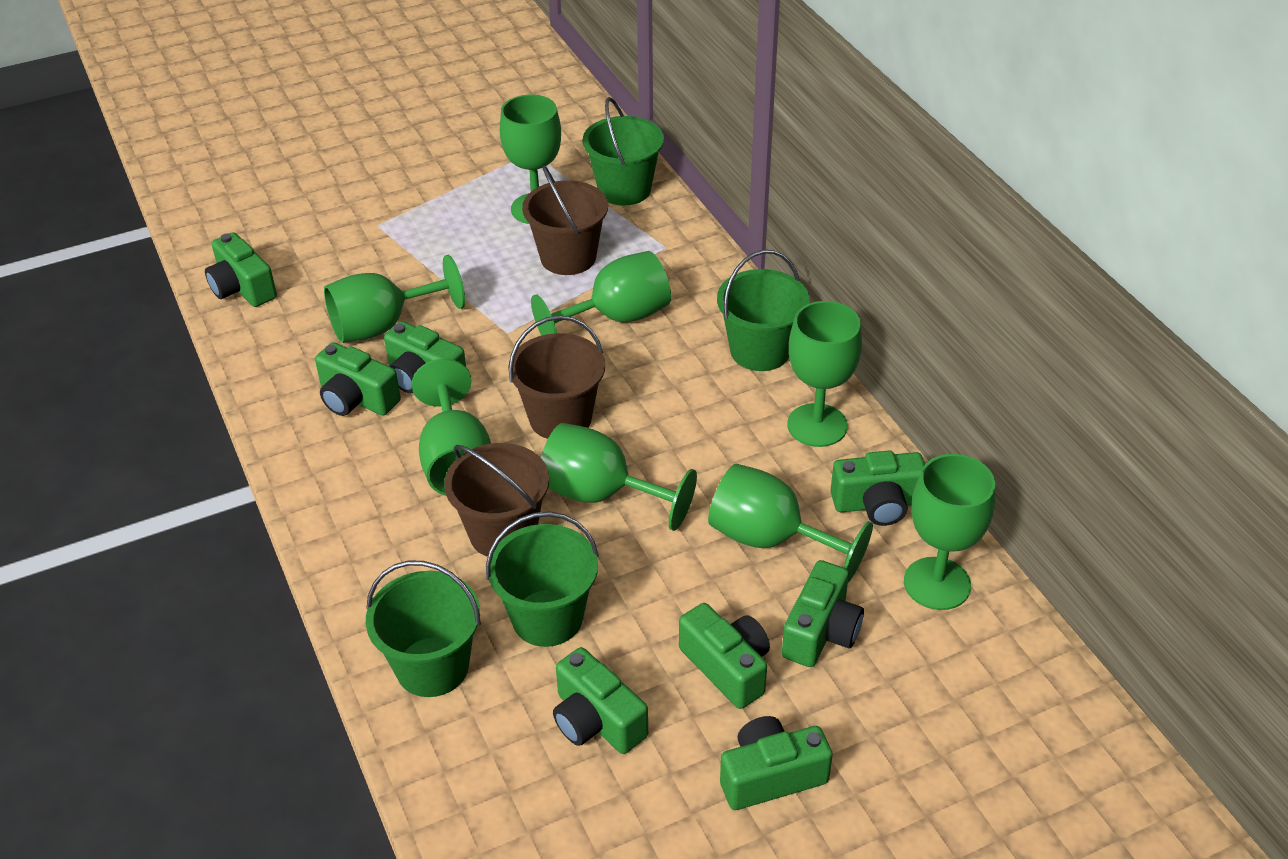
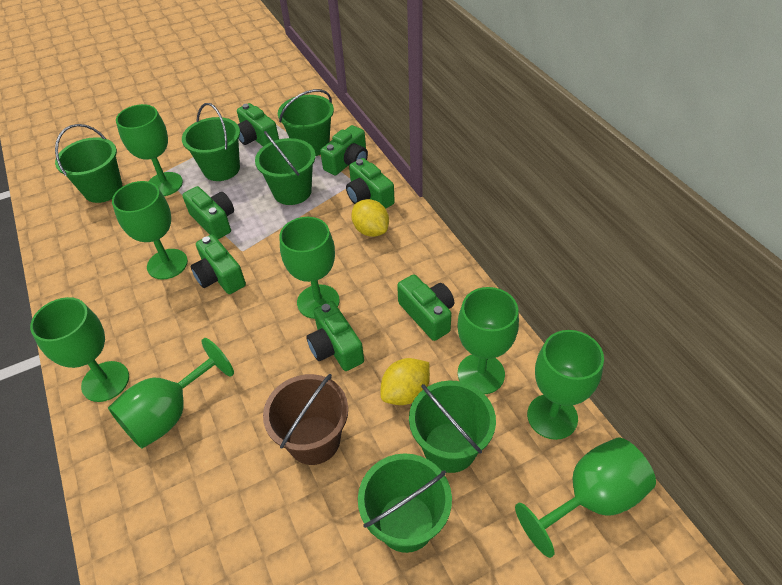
brown bucket: [444,443,549,557] [508,315,605,439] [522,166,608,275] = 3 -> [263,374,348,465] = 1
green bucket: [366,561,481,697] [486,512,599,647] [583,97,664,206] [717,250,810,371] = 4 -> [55,124,123,203] [182,103,240,181] [255,131,316,205] [278,89,334,156] [358,453,452,553] [409,381,496,473] = 6
green camera: [205,232,277,307] [315,342,401,416] [384,321,466,393] [553,647,648,754] [679,603,770,709] [720,716,833,810] [782,560,864,667] [830,450,925,526] = 8 -> [182,186,234,239] [191,234,246,294] [237,103,279,146] [306,301,364,371] [320,125,368,175] [346,158,395,209] [397,274,454,341] = 7
yellow lemon: none = 0 -> [351,199,389,237] [381,358,430,405] = 2

